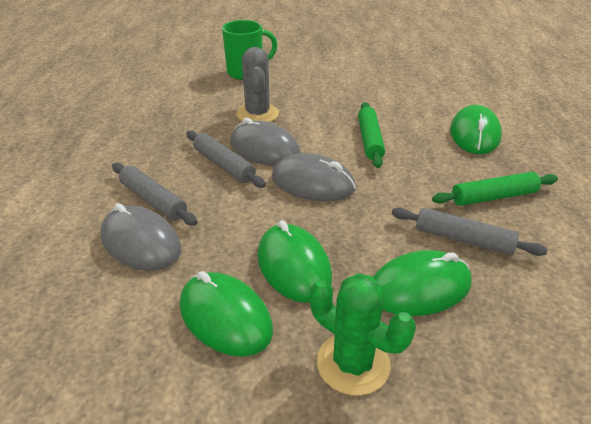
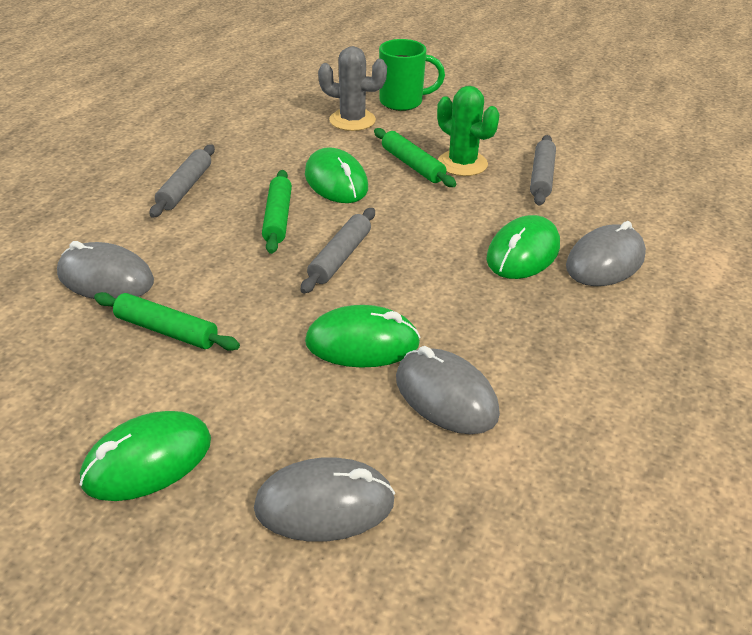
green rolling pin: [358,102,385,168] [432,172,558,206] = 2 -> [94,292,240,351] [262,170,292,254] [374,128,457,187] = 3
grey mouse: [100,203,181,271] [230,118,300,166] [272,153,356,201] = 3 -> [57,241,154,299] [254,457,395,542] [396,346,500,434] [566,221,646,286] = 4

